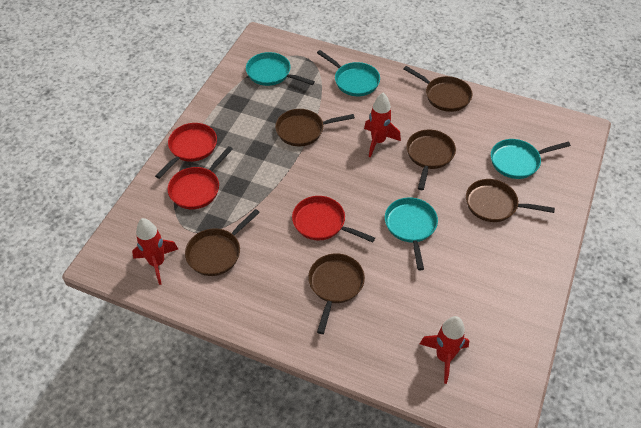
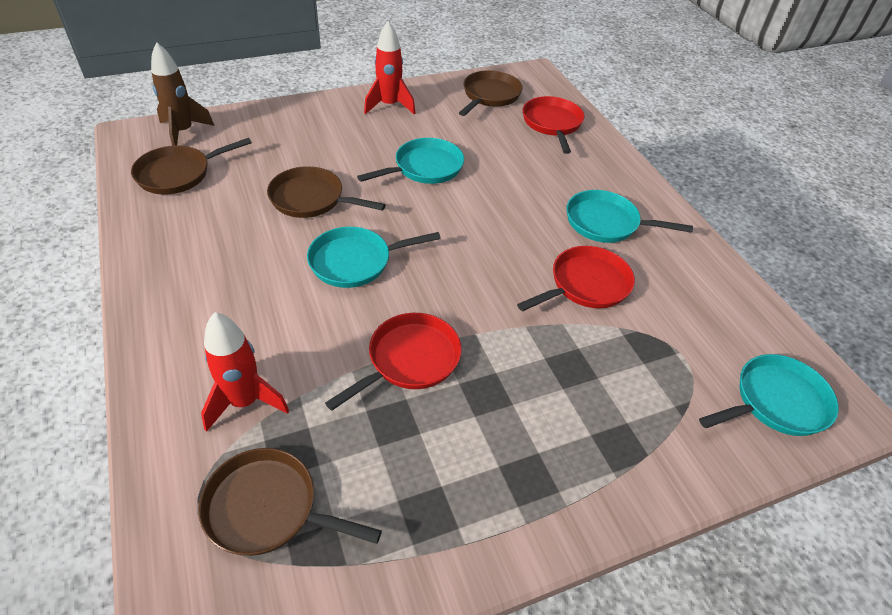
brown pan: [185,209,260,276] [275,109,355,146] [308,253,365,334] [404,66,473,112] [406,130,456,190] [466,179,555,222] = 6 -> [131,138,252,195] [198,448,382,556] [267,166,386,218] [459,70,523,116] = 4
brown rocket: none = 0 -> [151,42,215,146] = 1
red rocket: [132,218,178,285] [364,93,401,158] [420,316,469,384] = 3 -> [201,312,289,432] [364,21,415,114] = 2

